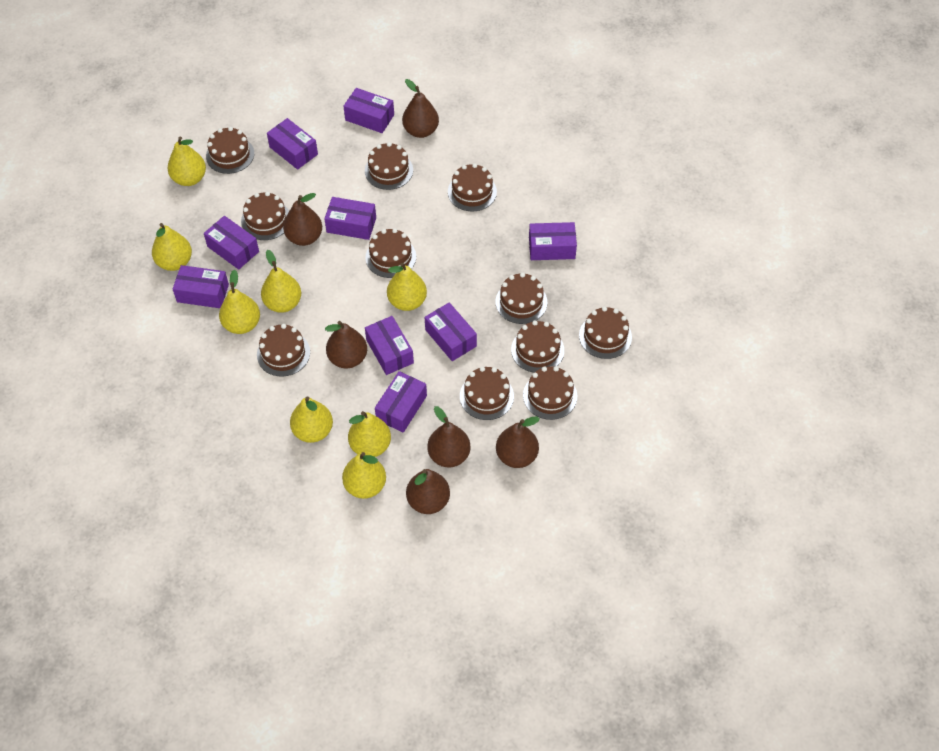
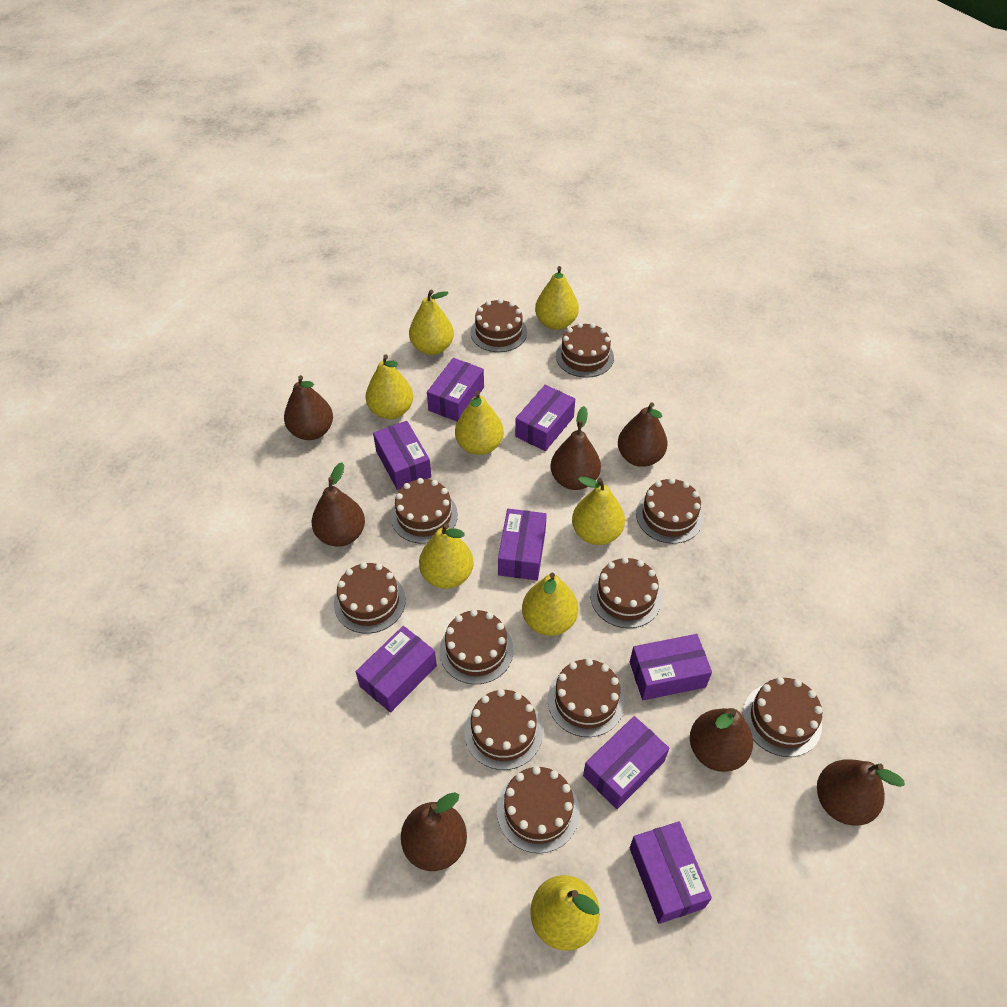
brown pear: [283,193,322,246] [325,321,367,368] [402,79,439,138] [406,469,450,514] [427,406,471,467] [496,417,540,468] = 6 -> [284,375,333,440] [312,463,365,547] [401,792,467,871] [551,406,601,490] [618,402,667,467] [690,708,753,772] [817,759,905,825] = 7
purple box: [173,265,229,308] [204,216,259,270] [267,118,318,170] [324,197,376,240] [344,88,394,133] [365,316,414,375] [375,371,427,433] [425,302,477,361] [529,222,577,260] = 9 -> [356,626,437,713] [373,421,431,490] [427,358,484,422] [498,509,547,580] [515,385,575,451] [583,716,669,809] [630,634,712,700] [630,821,712,924] = 8

